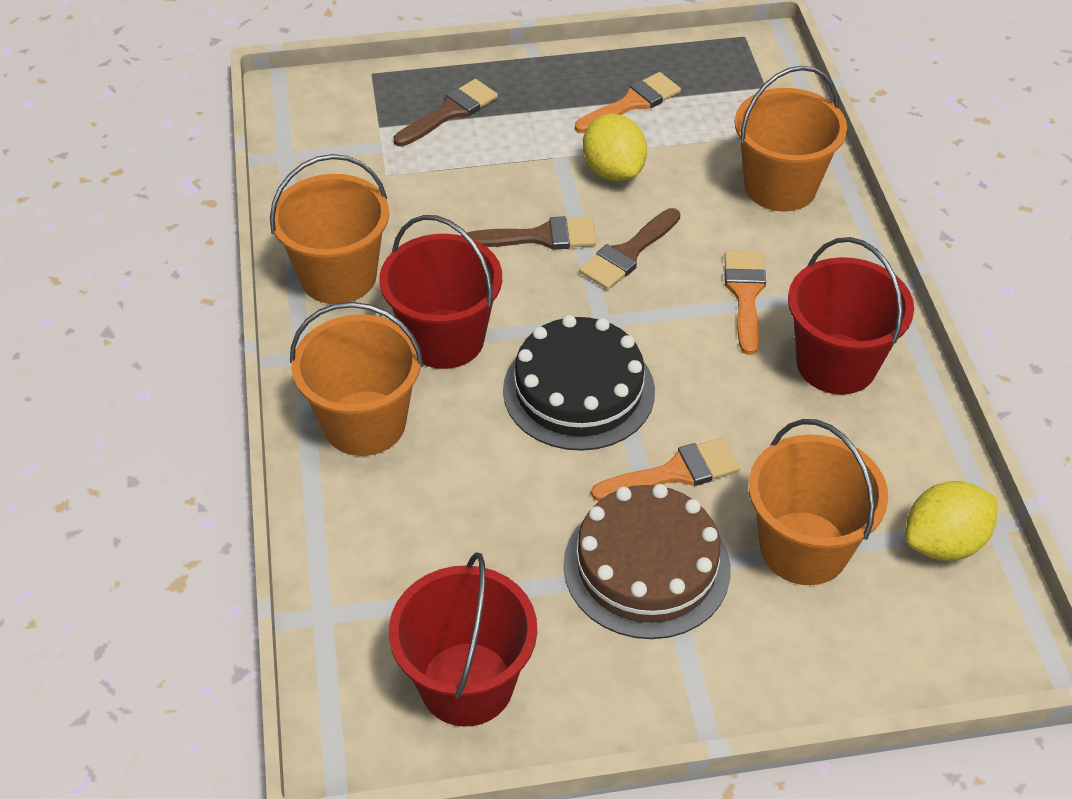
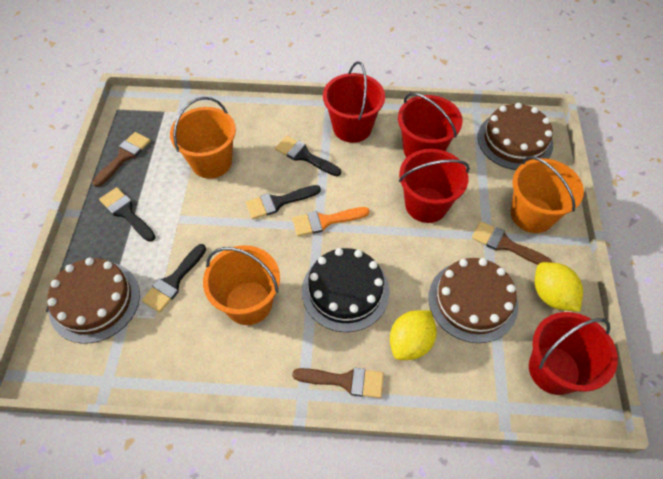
black brush: none = 0 -> [99,187,156,242] [142,244,206,312] [246,185,321,219] [275,136,341,176] = 4
brown cake: [563,484,731,639] = 1 -> [47,258,140,344] [428,258,518,343] [477,103,553,170] = 3
orange brush: [575,72,681,133] [591,437,740,501] [724,251,766,355] = 3 -> [292,207,370,236] = 1
orange bucket: [270,154,389,304] [290,302,423,456] [735,66,847,212] [749,419,888,585] = 4 -> [170,97,236,178] [203,245,280,325] [510,156,584,233] = 3
red bucket: [379,215,502,369] [389,552,537,727] [788,237,914,395] = 3 -> [323,62,385,143] [398,93,463,157] [399,149,470,223] [529,312,618,395] = 4

